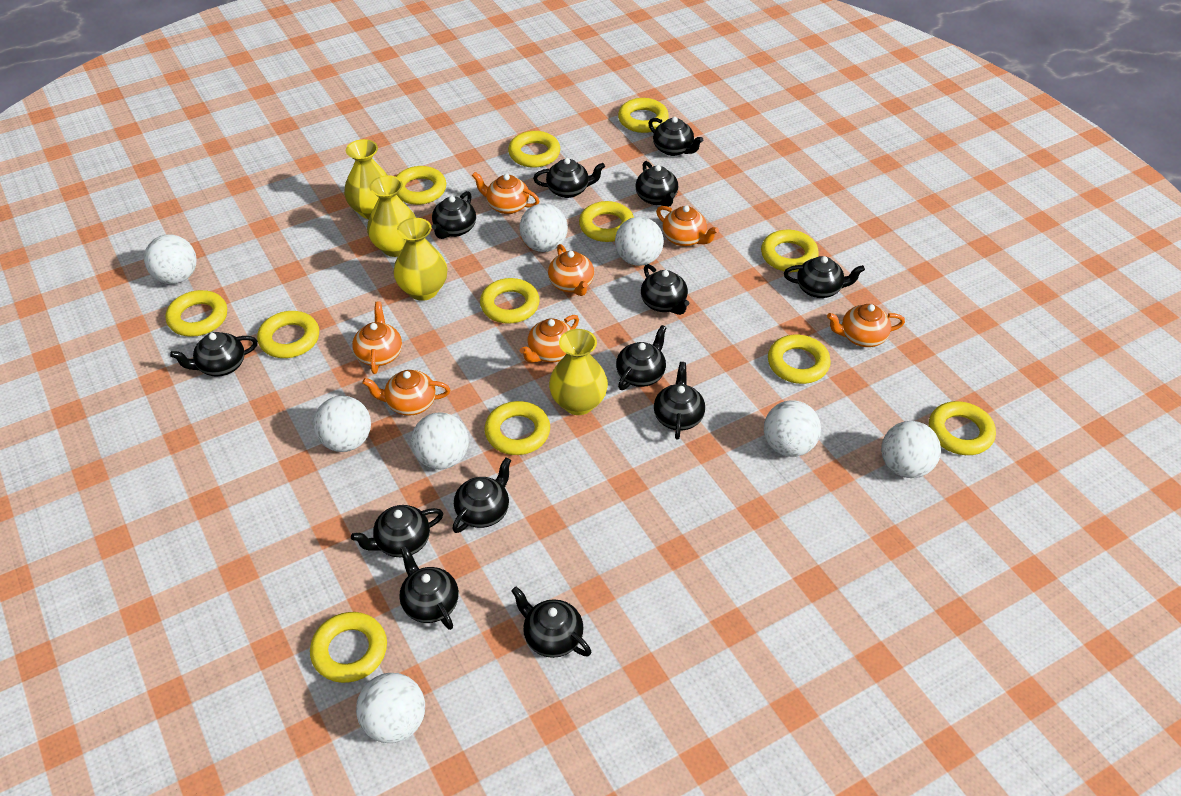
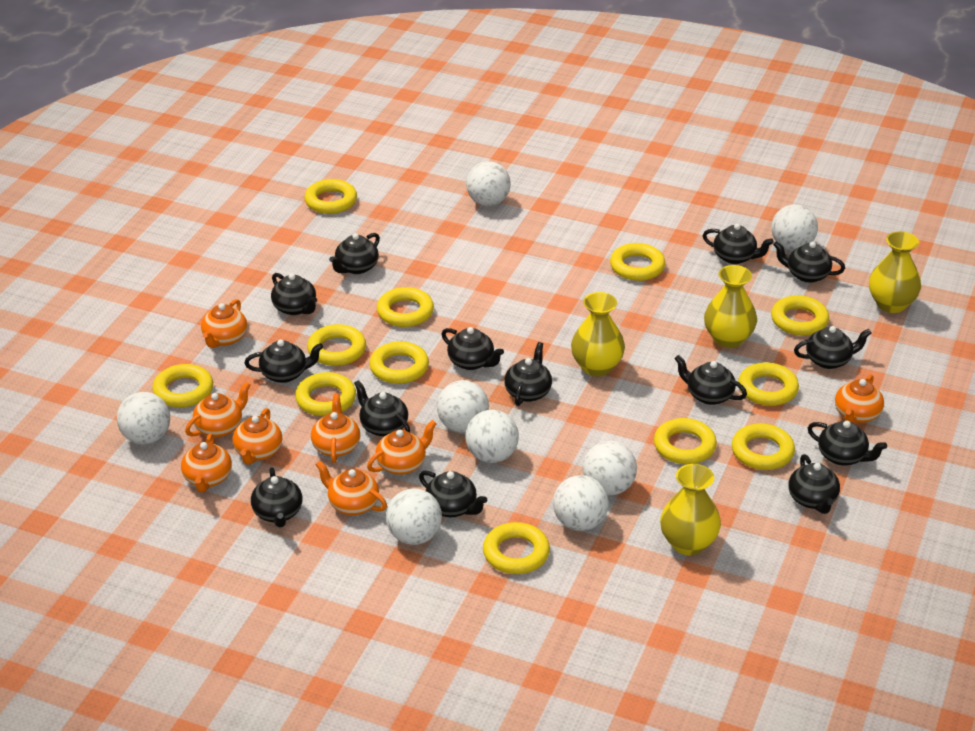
black teapot: [170,332,258,377] [351,505,443,557] [399,546,459,630] [432,191,476,239] [452,458,511,533] [511,586,591,658] [533,158,605,198] [616,325,667,390] [635,161,678,207] [641,264,689,315] [648,117,703,156] [654,362,705,439] [784,256,865,298] = 13 -> [244,340,323,383] [251,467,302,527] [271,273,317,315] [329,233,380,274] [354,380,410,436] [419,471,487,517] [442,327,504,370] [504,342,552,406] [674,355,747,405] [703,223,774,264] [773,241,845,283] [788,454,840,514] [794,326,871,369] [808,421,887,466] = 14
orange teapot: [352,302,402,374] [362,370,450,416] [472,172,540,214] [520,315,579,363] [548,244,594,296] [656,205,719,247] [827,304,905,347] = 7 -> [181,434,232,492] [185,382,251,437] [201,299,247,348] [233,408,282,465] [311,393,360,463] [315,460,387,515] [367,420,437,475] [835,374,884,424] = 8

